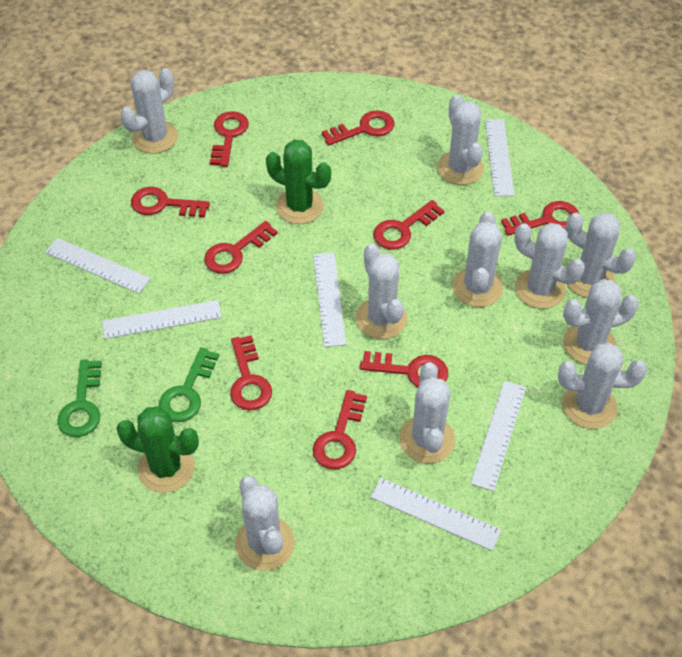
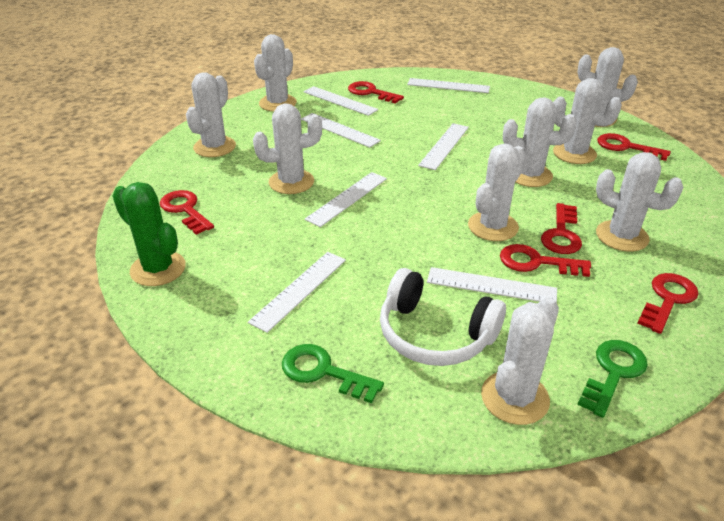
green cactus: [116,406,199,493] [266,140,331,224] = 2 -> [112,182,186,286] = 1
red key: [131,187,210,217] [204,221,278,274] [210,111,249,167] [230,335,272,411] [313,390,367,469] [322,110,394,146] [360,351,448,387] [373,200,444,250] [501,201,579,236] = 9 -> [160,190,214,235] [348,81,404,104] [500,244,591,277] [541,203,582,254] [598,133,671,161] [637,273,699,334] = 6
white cactus: [120,68,178,154] [235,476,295,571] [356,244,407,339] [399,362,455,464] [437,95,484,185] [452,212,503,307] [514,223,585,309] [558,342,647,429] [563,279,639,365] [566,212,636,298] = 10 -> [186,72,236,157] [253,103,322,194] [254,34,297,111] [468,143,526,241] [481,297,559,425] [503,97,577,187] [553,78,622,164] [577,47,638,127] [596,152,683,252] = 9
white headphones: none = 0 -> [380,268,506,366] = 1
white ruler: [45,238,151,294] [102,300,222,339] [313,253,346,347] [371,478,501,551] [470,381,526,491] [485,119,515,196] = 6 -> [248,252,346,333] [301,113,381,148] [304,86,378,116] [305,172,387,227] [407,78,490,93] [418,123,469,170] [427,267,557,303] = 7

